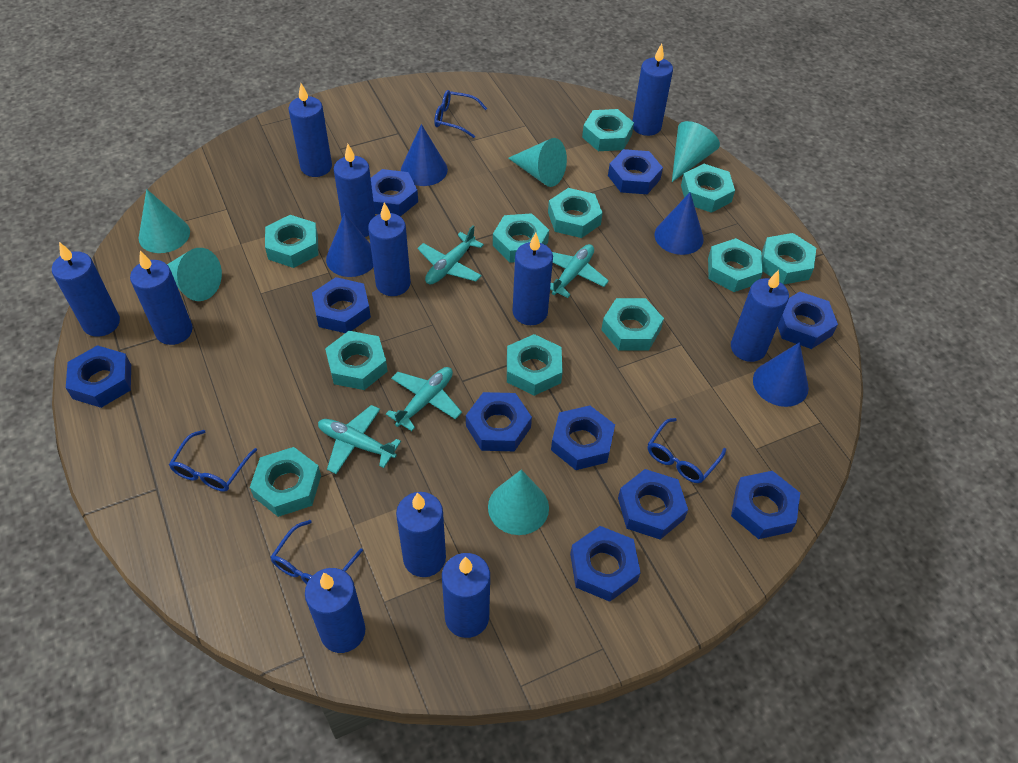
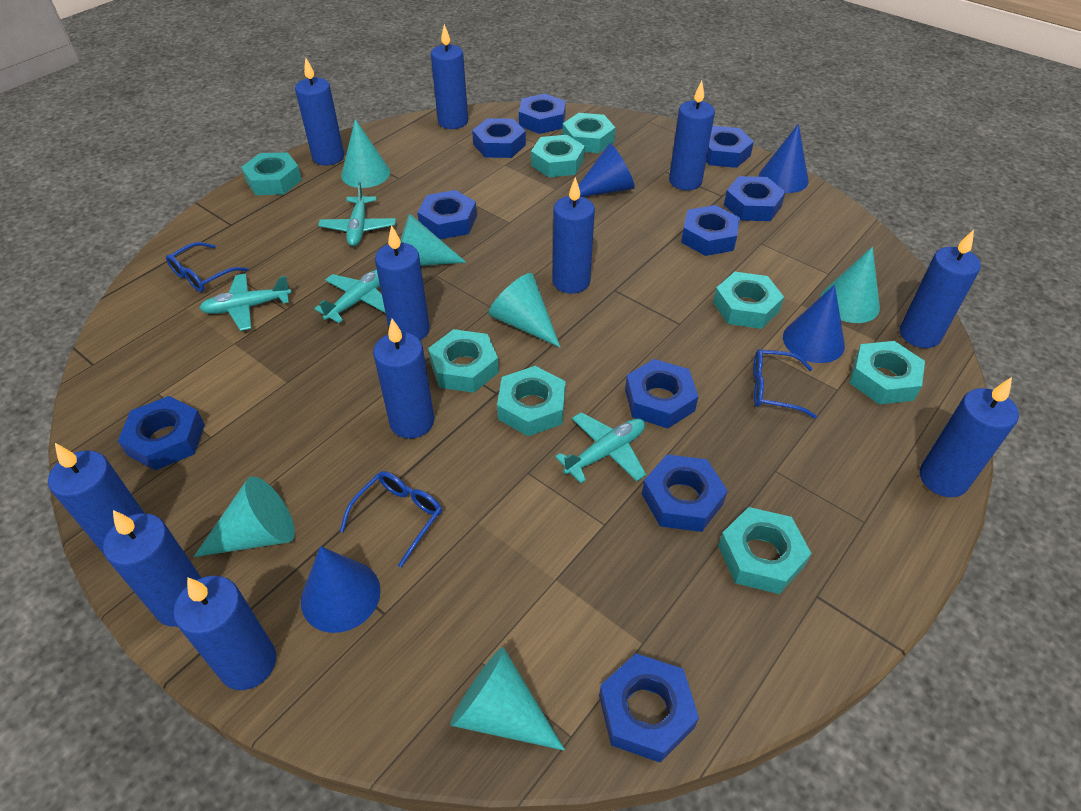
blue glasses: [169,430,257,492] [271,520,363,584] [434,90,487,138] [648,418,726,483] = 4 -> [166,242,248,292] [340,471,442,568] [753,349,817,419] = 3
turquoise cone: [139,189,190,253] [167,248,222,301] [488,470,549,535] [508,138,567,187] [672,121,720,182] = 5 -> [194,476,295,557] [341,119,390,188] [400,213,466,266] [450,647,565,751] [488,273,560,347] [820,247,880,323] = 6
turquoise nut: [250,447,321,517] [265,215,319,268] [325,331,388,390] [493,213,549,263] [507,334,563,396] [548,188,603,238] [582,109,634,151] [601,298,664,351] [681,164,735,213] [708,238,763,292] [762,233,816,285] = 11 -> [241,152,302,195] [428,329,499,393] [497,366,566,436] [531,135,585,177] [562,113,615,153] [713,272,784,329] [718,507,812,594] [849,341,925,404] = 8

